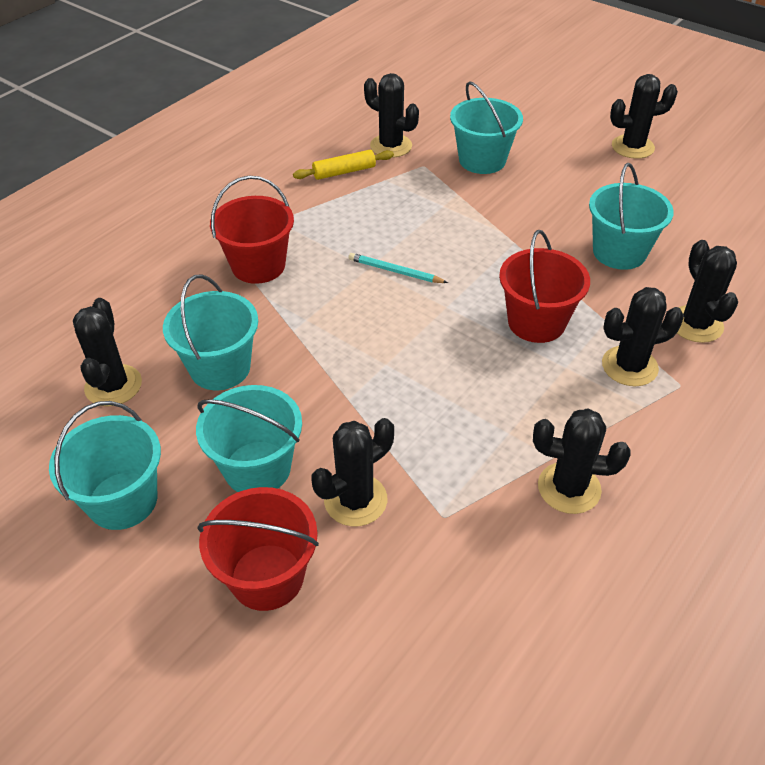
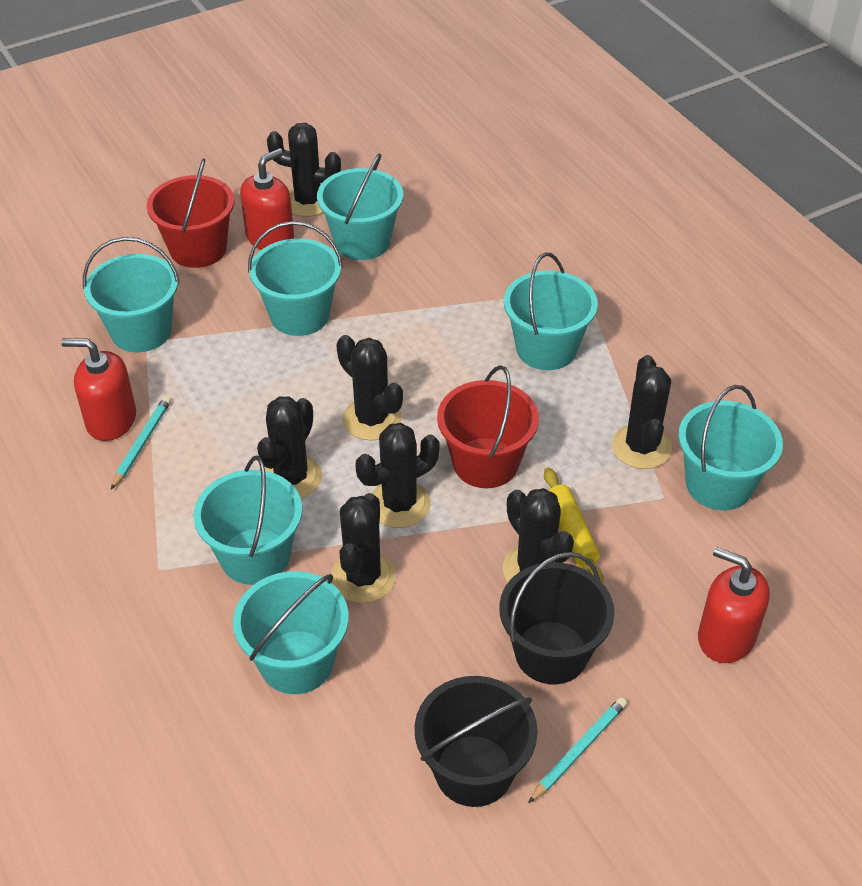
black bucket: none = 0 -> [415,676,538,807] [499,552,615,684] = 2
red bucket: [197,487,319,611] [210,176,294,284] [499,230,590,343] = 3 -> [147,158,234,268] [437,365,539,488] = 2
red soap dispenser: none = 0 -> [61,338,136,441] [240,148,294,250] [698,547,770,663] = 3
turquoise bucket: [49,401,161,530] [163,274,258,390] [196,385,302,492] [450,81,523,174] [589,163,674,270] = 5 -> [83,237,180,352] [194,455,302,585] [233,571,349,694] [248,221,343,336] [317,154,403,260] [504,252,598,370] [678,385,783,510] = 7
turquoise pencil: [349,253,448,283] = 1 -> [111,396,171,489] [528,697,627,803] = 2

